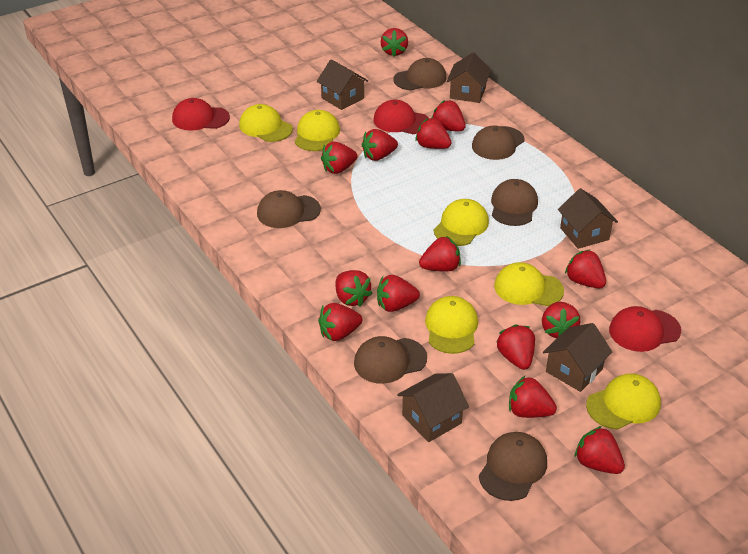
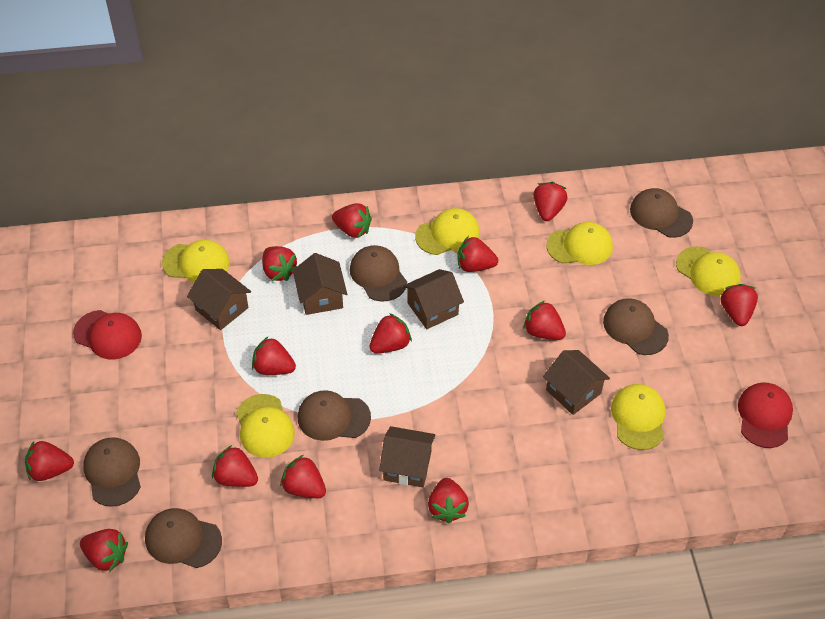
red cap: [172,98,230,131] [374,100,429,134] [609,306,681,352] = 3 -> [73,310,142,360] [738,382,793,448] = 2
red strawberry: [318,303,362,341] [321,142,358,174] [336,270,373,307] [362,129,398,161] [377,275,420,312] [381,28,408,57] [415,118,452,149] [419,236,461,272] [432,100,466,131] [497,324,535,370] [509,376,557,418] [542,302,580,338] [565,249,606,288] [575,426,625,474] = 14 -> [25,441,74,481] [80,529,128,572] [212,445,258,487] [252,337,296,375] [262,246,297,281] [280,455,326,498] [332,203,372,238] [369,313,412,353] [428,478,469,524] [457,236,498,272] [523,301,566,340] [533,182,568,221] [721,284,758,326] = 13

